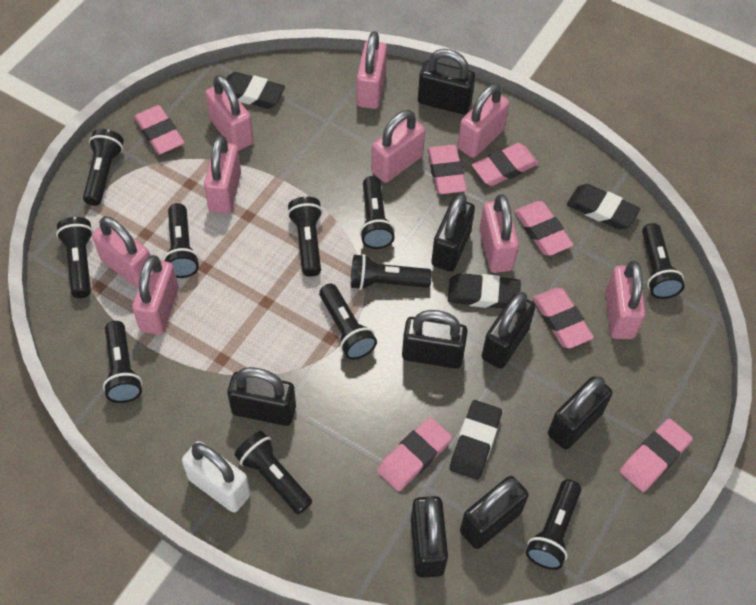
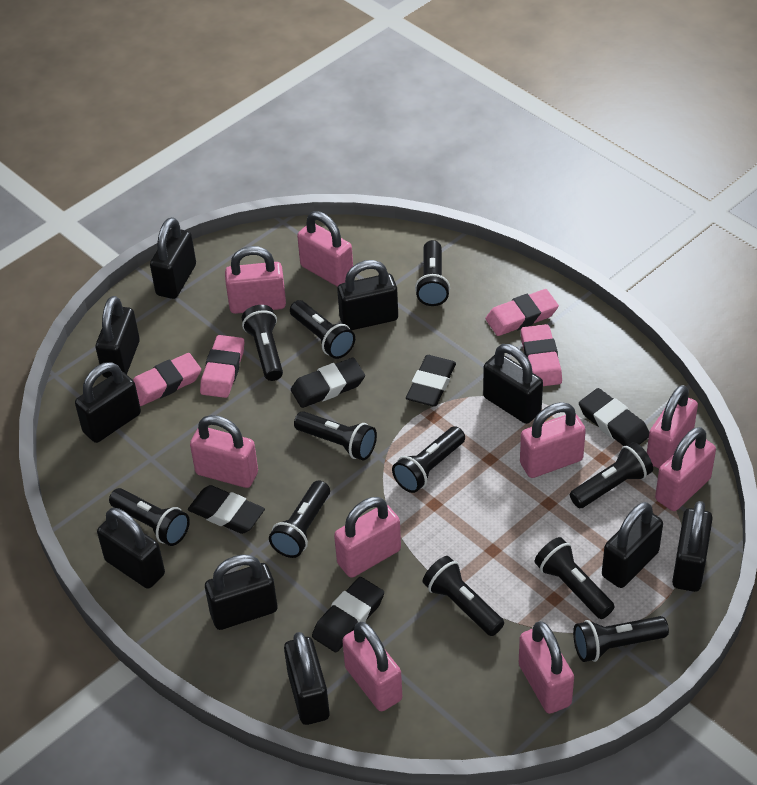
black eraser: [226,72,285,109] [448,273,521,309] [450,400,502,480] [567,184,640,230] = 4 -> [188,485,265,534] [291,357,365,408] [312,577,384,652] [406,355,456,407] [579,388,649,446] = 5
black padlock: [227,367,296,426] [402,310,468,369] [411,496,448,578] [418,49,475,114] [431,193,475,272] [460,476,529,549] [482,292,536,369] [548,376,613,449] = 8 -> [75,362,141,443] [96,296,140,378] [97,508,165,589] [150,217,196,299] [205,554,277,630] [284,632,330,725] [337,260,398,330] [483,344,543,424] [602,502,663,588] [672,501,713,592] = 10
pink eraser: [134,105,184,155] [377,417,452,491] [427,145,467,194] [472,143,539,186] [514,201,573,256] [533,288,594,349] [620,418,693,492] = 7 -> [133,353,201,406] [200,335,244,398] [485,289,559,336] [521,324,562,386] = 4
white padlock: [182,441,251,513] = 1 -> none = 0

